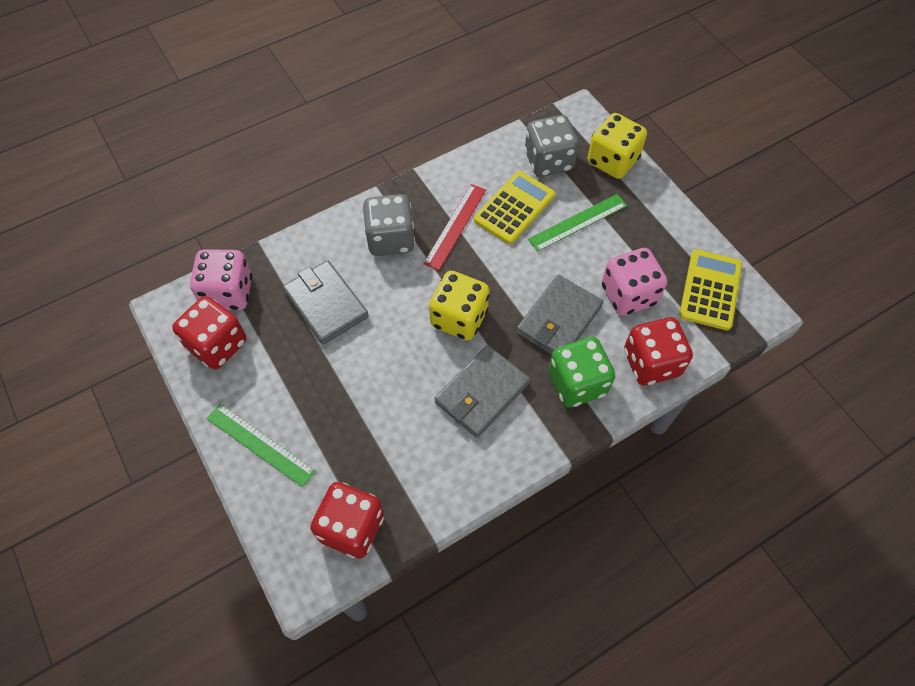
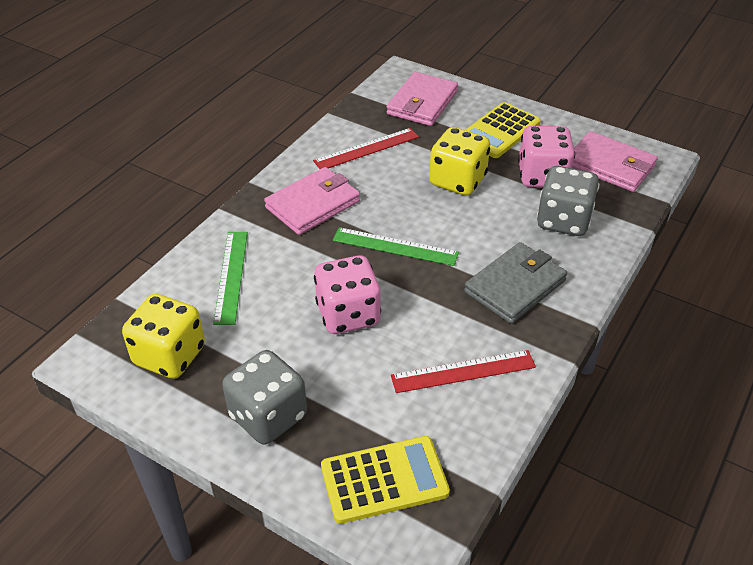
green dice: [548,337,615,408] = 1 -> none = 0
grey wallet: [283,260,369,345] [434,345,530,438] [516,275,603,355] = 3 -> [464,242,567,324] = 1
pink wallet: none = 0 -> [264,167,360,235] [387,72,458,126] [572,131,658,192] = 3
red dice: [172,296,247,369] [310,482,384,559] [624,317,693,385] = 3 -> none = 0
red ruler: [423,184,486,271] = 1 -> [313,128,419,169] [391,350,536,393] = 2

